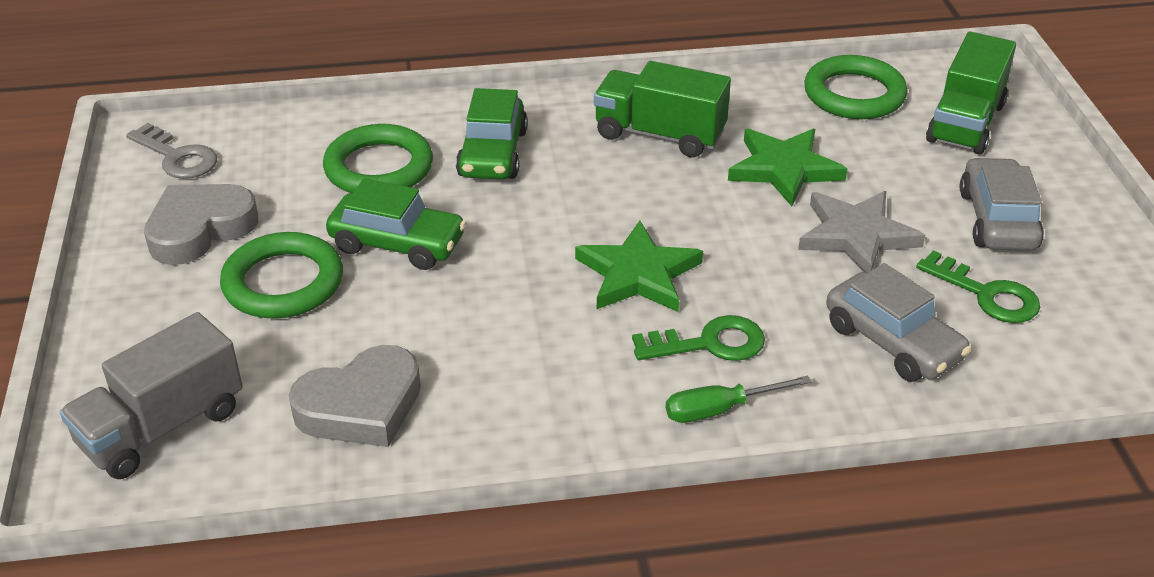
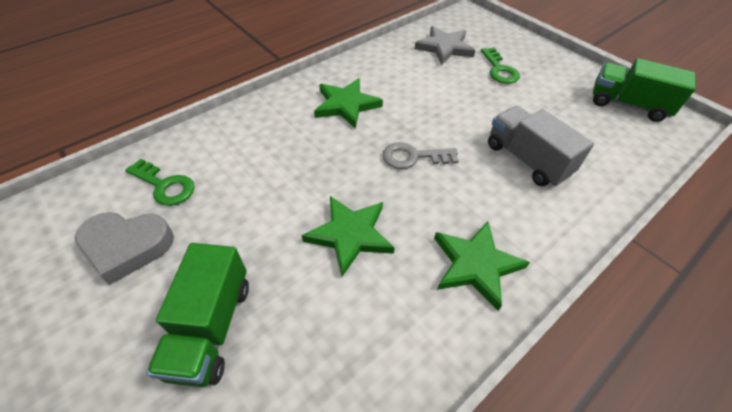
green car: [326,178,466,270] [456,88,528,179] = 2 -> none = 0
green ring: [220,232,343,319] [323,124,433,193] [804,55,908,119] = 3 -> none = 0
green screwdriver: [666,375,812,423] = 1 -> none = 0
green star: [575,221,703,312] [728,129,847,206] = 2 -> [301,196,395,277] [314,78,383,129] [434,222,530,311] = 3
grey car: [826,263,971,382] [960,157,1044,250] = 2 -> none = 0
grey heart: [144,184,258,265] [289,345,421,447] = 2 -> [75,212,174,285] = 1

